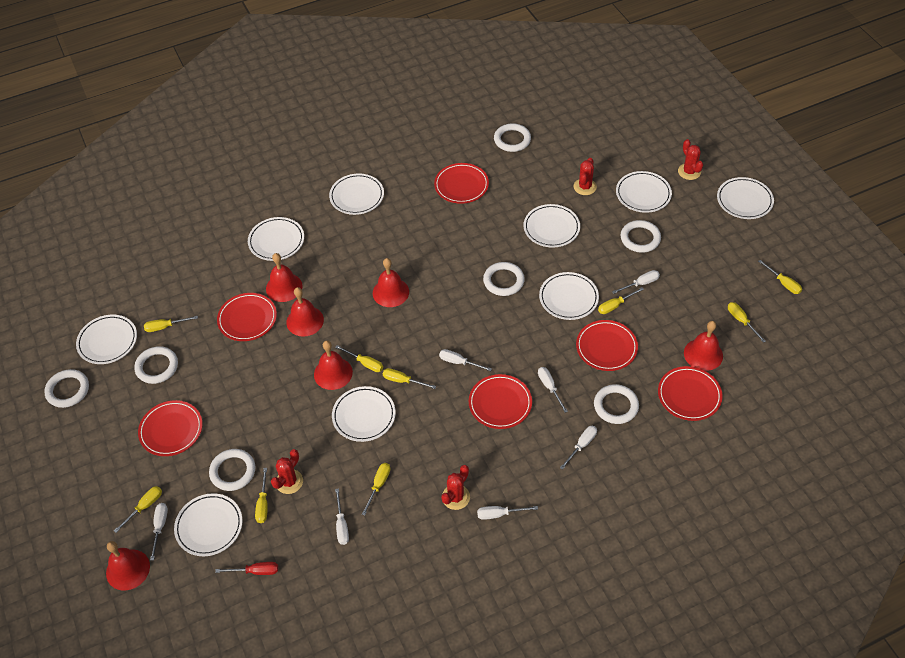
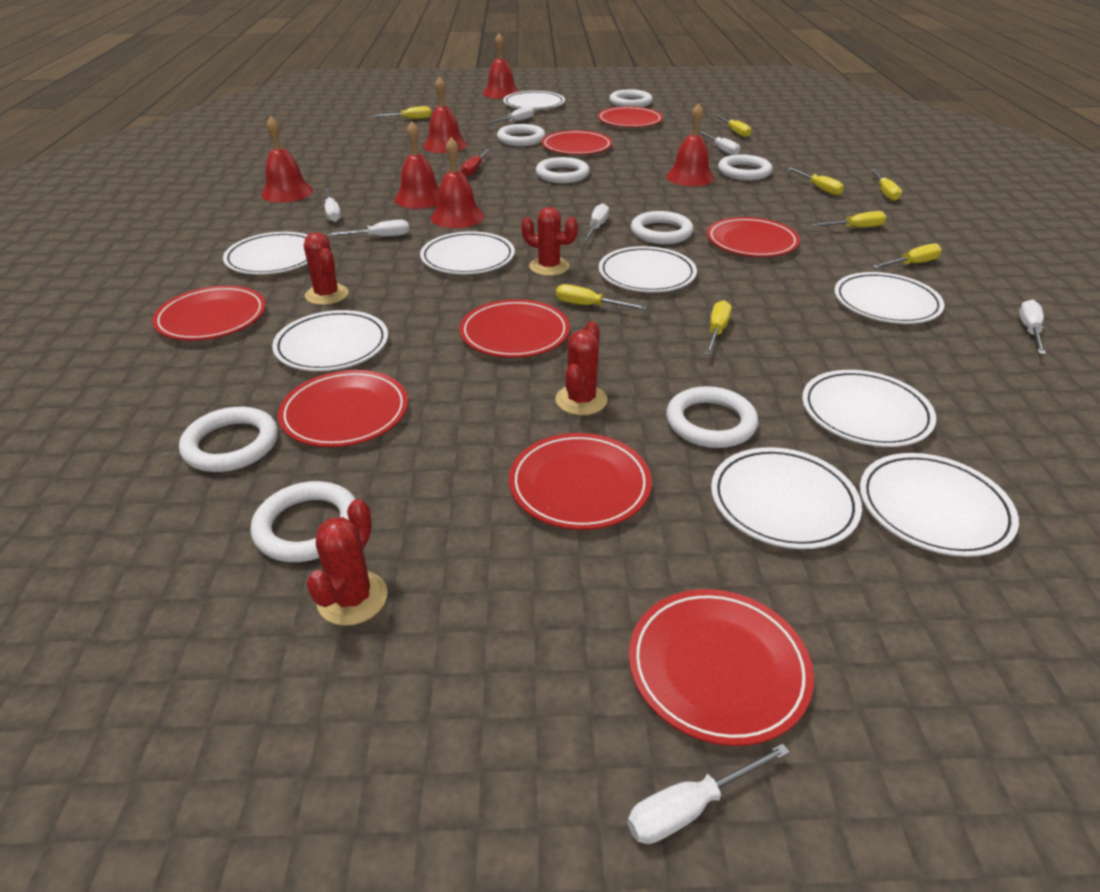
red plate: [138,400,203,456] [217,293,277,341] [434,163,489,204] [469,374,532,429] [576,320,638,371] [658,366,723,421] = 6 -> [152,285,266,341] [278,370,408,447] [459,299,570,358] [509,433,652,530] [542,130,612,155] [598,106,663,127] [629,589,814,746] [707,217,800,257] = 8
white ring: [44,369,89,408] [134,346,178,384] [209,449,255,491] [483,262,525,296] [494,123,531,152] [594,384,639,424] [621,220,661,253] = 7 -> [179,407,278,472] [251,481,355,562] [497,124,546,146] [536,157,590,183] [609,89,653,107] [631,211,694,244] [666,386,758,448] [718,154,773,180] = 8
yellow screwdriver: [114,486,162,533] [144,316,198,332] [255,468,268,523] [335,345,383,372] [362,463,390,516] [383,368,436,389] [598,287,644,314] [728,302,766,343] [758,260,802,294] = 9 -> [372,106,431,119] [556,284,647,310] [705,300,732,356] [714,115,751,138] [787,168,844,196] [811,211,886,228] [870,169,902,201] [872,244,942,269] = 8

